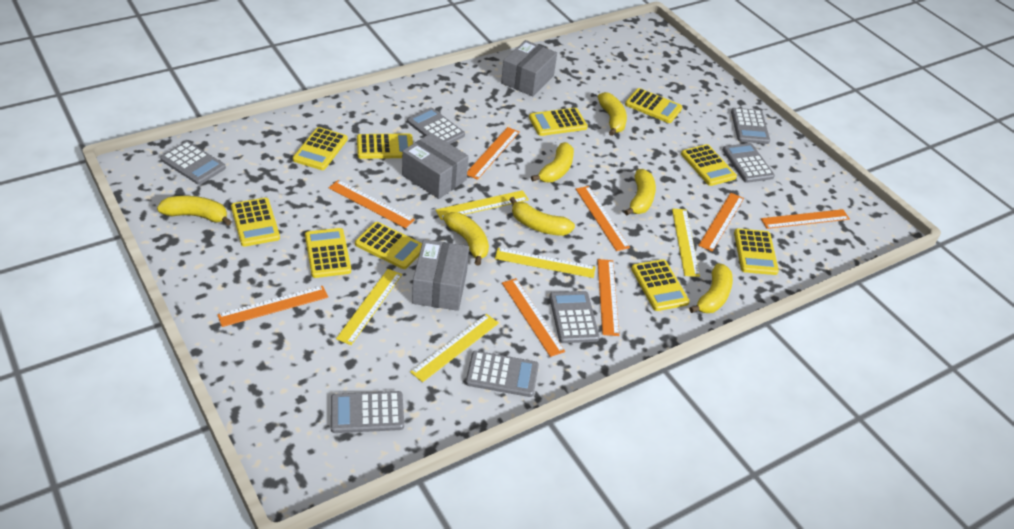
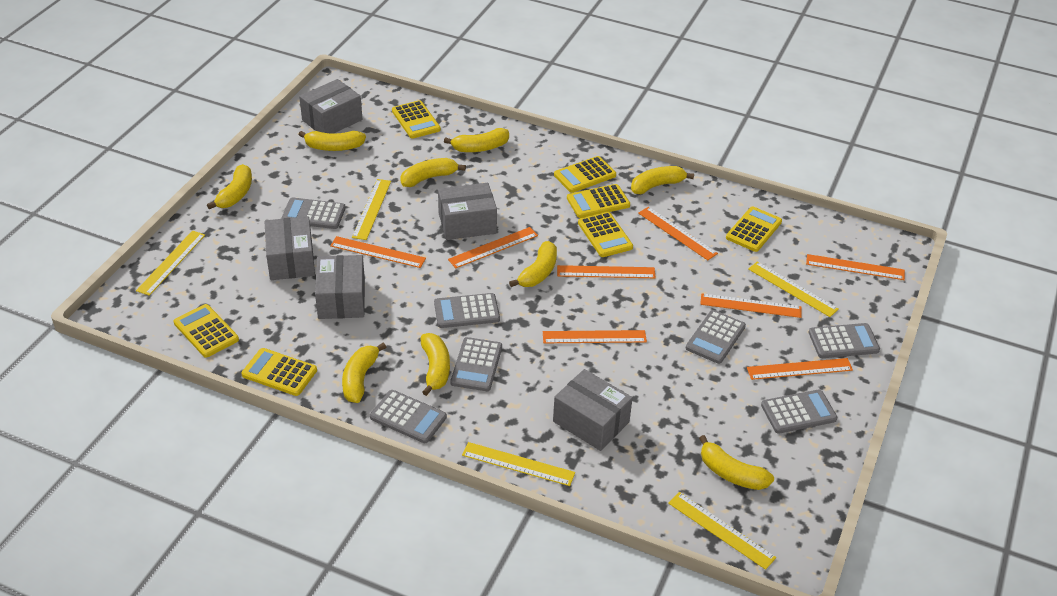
grey box: [402,133,469,199] [412,239,469,311] [501,40,557,96] = 3 -> [264,216,315,280] [299,79,362,133] [315,255,365,319] [438,183,497,240] [553,369,633,451] = 5
yellow banana: [157,196,232,226] [443,212,489,266] [510,197,575,236] [531,142,574,182] [598,92,627,136] [624,169,656,216] [689,263,733,313] = 7 -> [207,164,252,209] [298,131,366,151] [342,343,386,403] [400,158,466,187] [421,333,450,396] [444,128,509,152] [509,241,557,287] [631,166,694,194] [699,435,774,490] = 9
yellow calculator: [231,198,280,247] [293,127,348,170] [305,228,351,278] [355,222,422,269] [357,133,413,159] [529,108,588,136] [625,88,682,123] [631,259,690,311] [681,144,737,186] [734,228,779,275] = 10 -> [173,304,239,358] [241,348,317,396] [392,100,441,139] [554,156,616,193] [567,184,630,218] [578,212,633,257] [726,207,782,252] = 7

